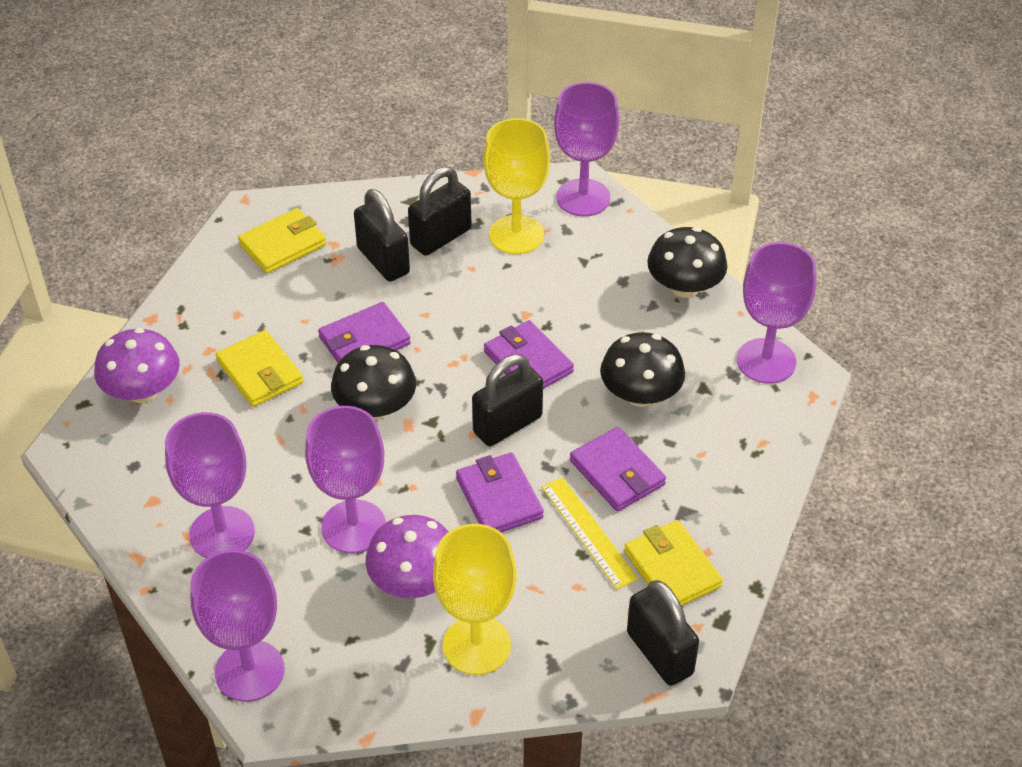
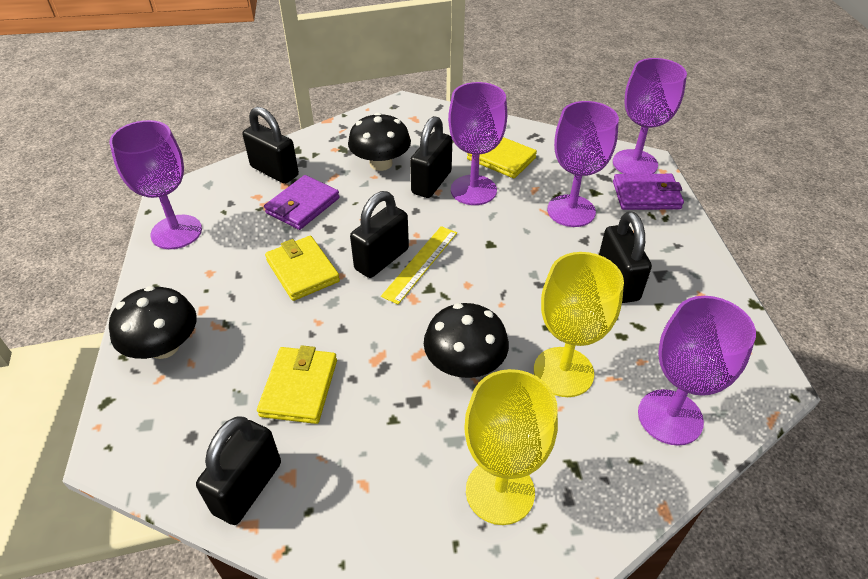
black padlock: [354,189,410,281] [408,167,471,256] [472,354,543,446] [627,580,699,686] = 4 -> [196,416,281,525] [243,107,299,184] [350,191,409,278] [410,116,452,198] [599,211,652,303] = 5
purple mushroom: [94,328,180,403] [366,515,448,598] = 2 -> none = 0
purple wallet: [318,302,411,363] [456,453,544,532] [484,320,574,389] [570,427,666,511] = 4 -> [264,175,340,230] [613,174,684,210] = 2

